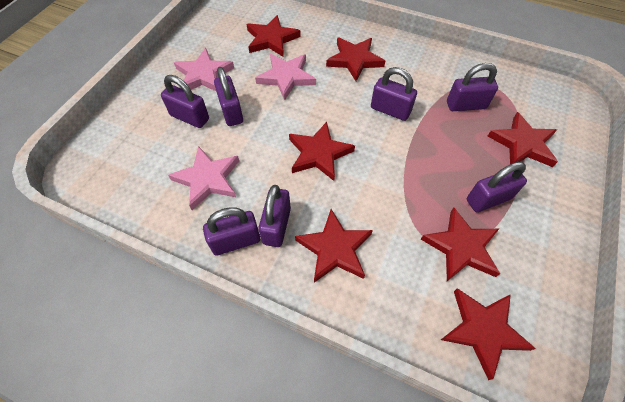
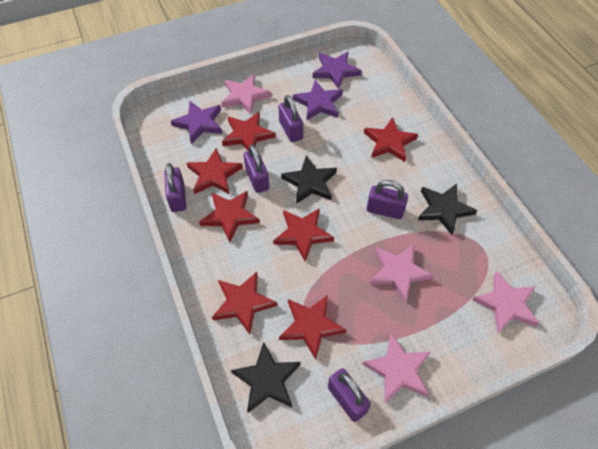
black star: none = 0 -> [231,342,301,413] [281,155,337,204] [418,184,477,235] = 3
pink star: [168,146,239,210] [174,48,234,91] [255,54,316,100] = 3 -> [221,74,271,115] [362,333,430,403] [370,244,434,303] [472,271,540,334] = 4
purple padlock: [161,75,209,128] [203,207,260,255] [214,67,243,126] [258,185,291,247] [371,67,417,121] [447,63,498,111] [467,162,527,212] = 7 -> [164,163,186,212] [243,145,269,193] [278,95,303,142] [328,368,371,422] [367,180,408,219] = 5
purple star: none = 0 -> [171,101,222,144] [293,80,343,120] [312,51,362,89] = 3

